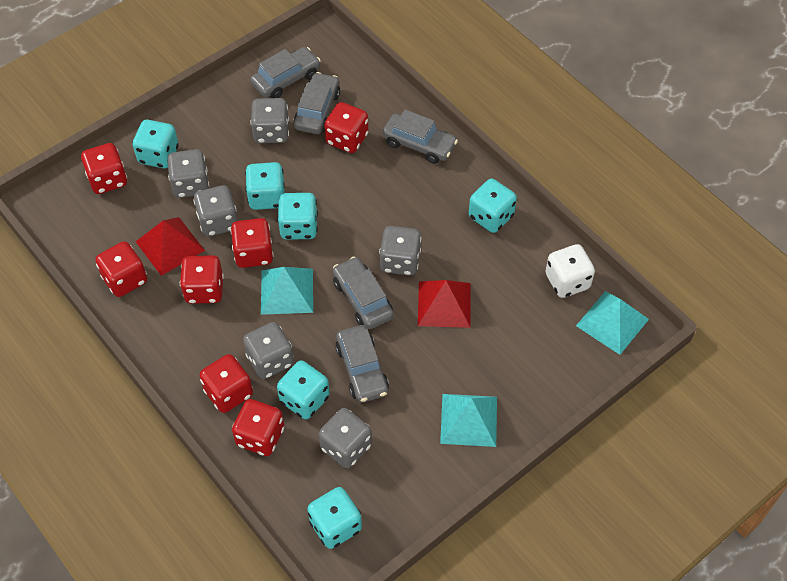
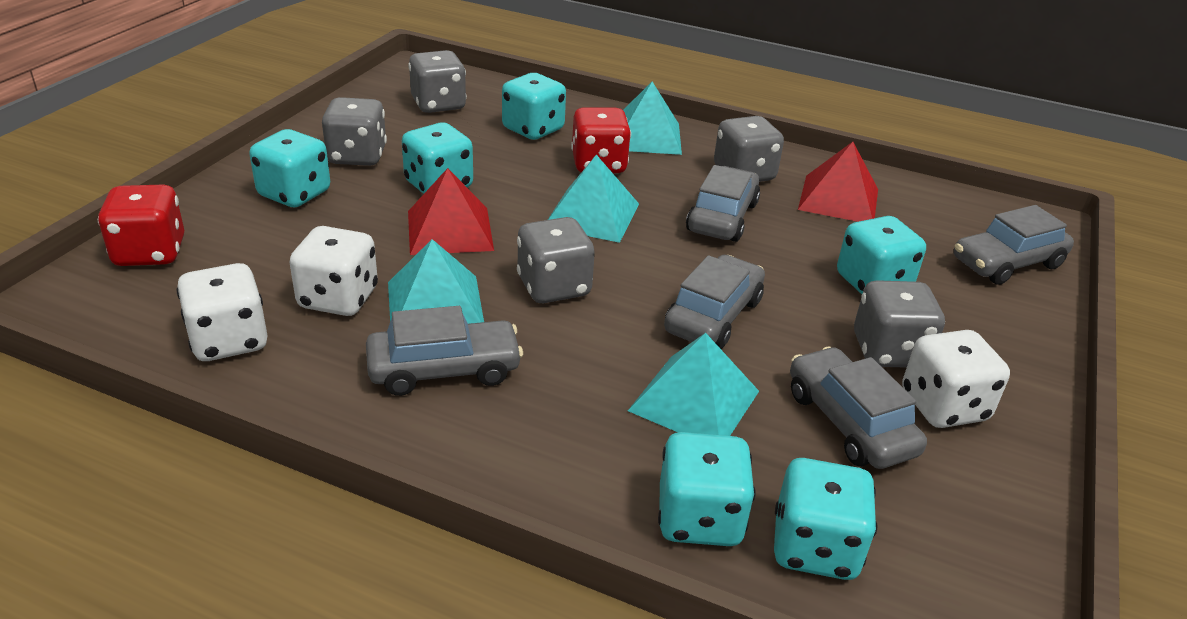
grey dice: [167,149,209,198] [193,185,238,236] [243,322,294,379] [250,98,289,143] [319,408,372,468] [379,226,421,276] = 6 -> [322,97,387,166] [408,50,467,113] [517,217,595,303] [714,116,784,182] [854,280,945,368] = 5
red dice: [81,143,127,194] [95,242,147,297] [180,255,224,304] [200,354,253,413] [230,218,274,268] [232,399,284,456] [324,102,368,153] = 7 -> [98,184,184,266] [571,107,631,173] = 2
turquoise pyramid: [261,267,313,315] [440,394,497,447] [576,291,649,355] = 3 -> [388,239,484,324] [548,155,639,243] [623,82,682,155] [628,333,759,436] = 4
white dice: [546,244,595,298] = 1 -> [176,263,268,361] [289,226,378,316] [902,330,1010,428] = 3

